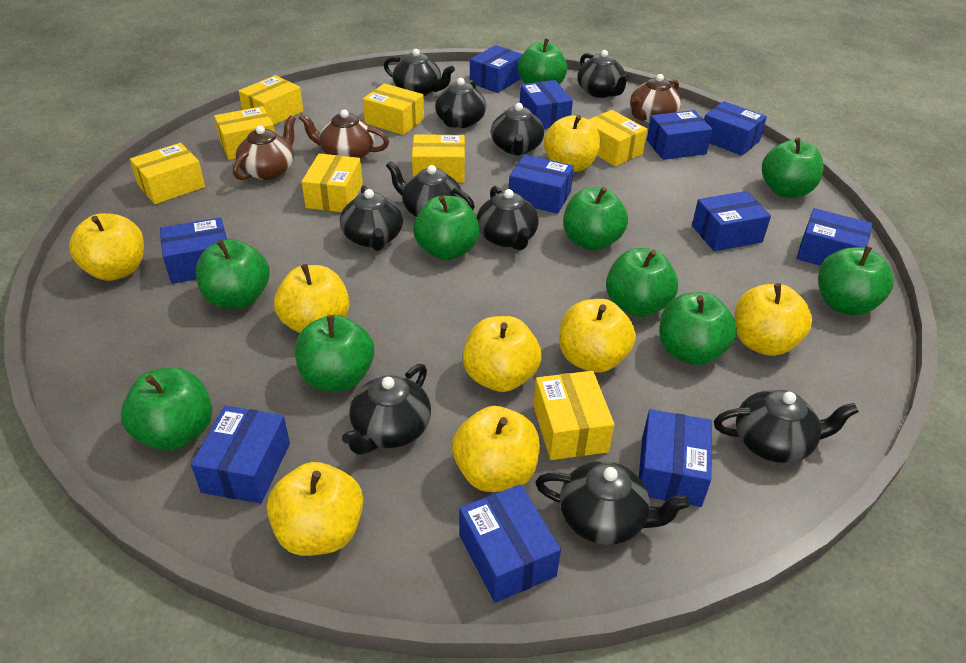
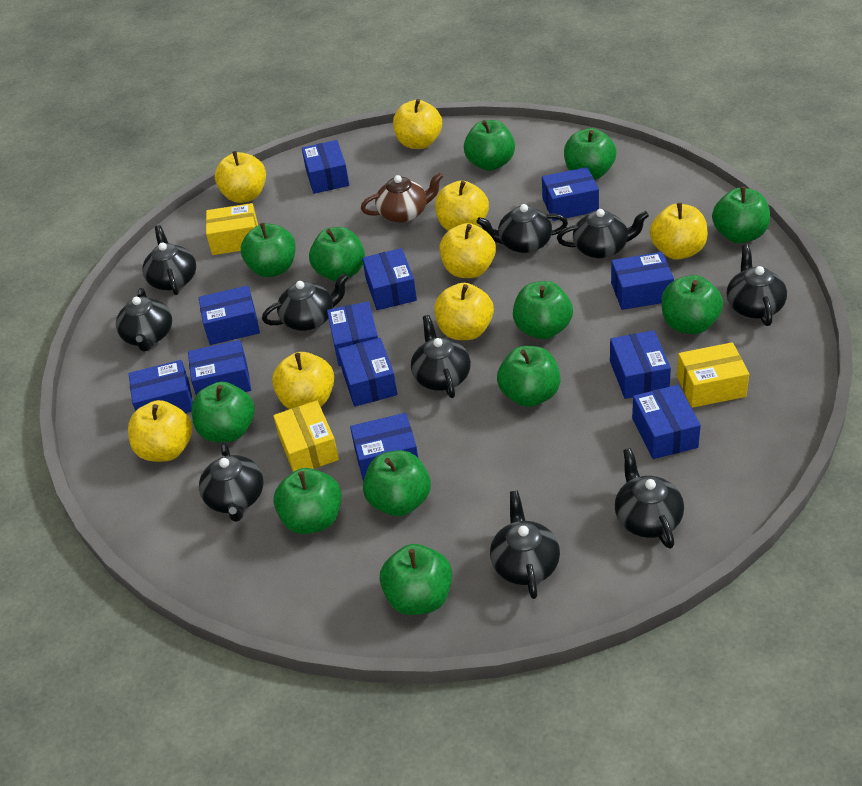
blue box: [160,217,227,284] [191,406,290,504] [459,484,561,603] [470,45,523,93] [509,155,574,214] [520,80,573,129] [639,409,712,507] [647,110,713,160] [692,191,771,251] [704,101,767,156] [796,208,872,266] = 11 -> [129,360,193,413] [188,340,251,395] [199,285,260,345] [302,140,349,194] [327,301,378,366] [338,338,397,407] [350,413,418,481] [362,248,417,310] [542,167,599,221] [610,330,671,399] [611,252,674,310] [632,385,701,459] = 12
brown teapot: [233,115,296,180] [299,110,389,159] [630,74,681,123] = 3 -> [361,172,443,223] = 1
green apple: [121,368,212,450] [196,239,270,309] [295,315,374,391] [413,195,480,260] [518,38,567,84] [563,187,628,251] [606,248,678,317] [659,292,737,365] [762,138,824,198] [818,246,894,315] = 10 -> [191,382,255,442] [241,223,296,277] [273,468,342,534] [309,227,365,281] [363,450,431,516] [380,544,452,615] [464,120,515,171] [497,346,561,407] [513,281,573,339] [564,128,616,180] [661,275,723,334] [712,187,770,243] = 12
yellow box: [130,143,205,204] [214,106,275,160] [239,75,303,125] [302,153,363,212] [363,83,424,135] [412,134,465,183] [533,371,615,460] [588,110,647,166] = 8 -> [206,203,258,255] [273,400,339,472] [677,342,749,408] = 3

